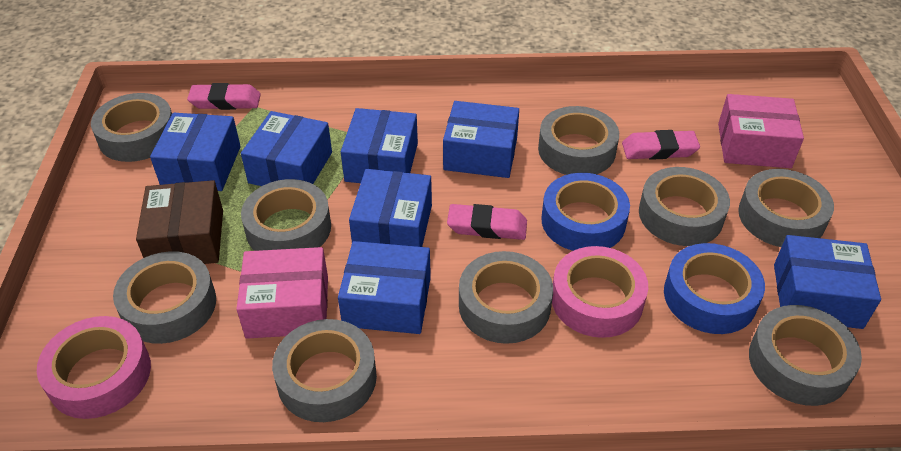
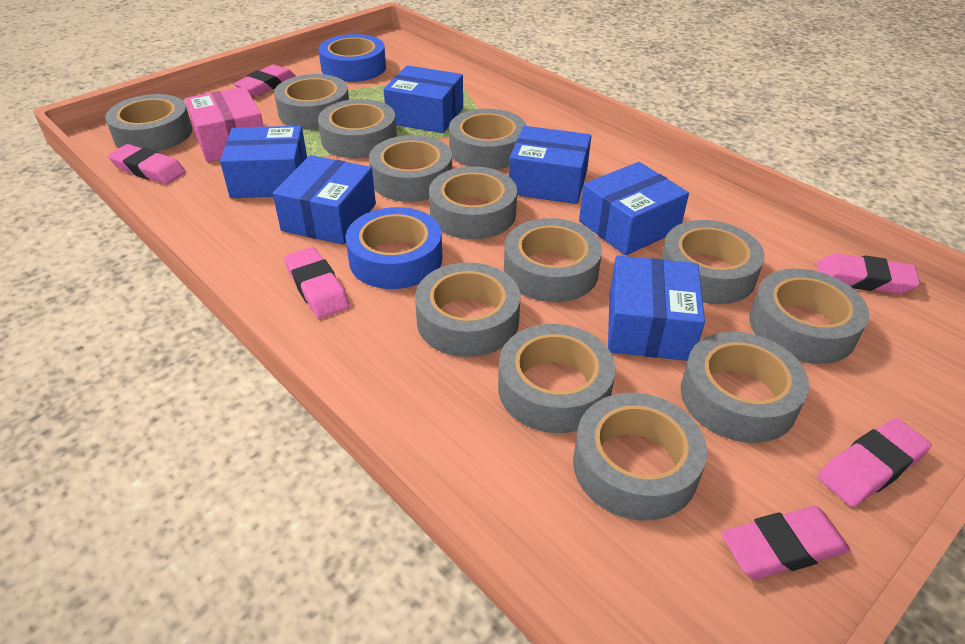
blue box: [150,113,241,191] [241,111,332,186] [338,241,431,334] [341,108,418,183] [349,169,432,247] [443,101,519,178] [774,235,881,329] = 7 -> [220,126,307,198] [273,155,376,245] [384,65,463,133] [509,126,591,204] [579,162,689,255] [608,256,705,361] = 6
brown box: [136,180,223,264] = 1 -> none = 0
grey tape: [91,93,172,162] [113,251,216,344] [241,179,331,251] [272,319,377,422] [459,251,553,344] [538,106,619,175] [639,167,730,246] [738,169,834,247] [749,305,862,406] = 9 -> [105,94,192,151] [274,74,349,129] [318,99,397,159] [369,135,452,202] [415,262,521,357] [429,166,517,239] [449,109,527,170] [498,324,616,433] [504,218,602,302] [573,393,707,520] [661,220,764,304] [681,332,809,443] [749,269,869,364] = 13
pink box: [236,247,328,339] [718,94,804,168] = 2 -> [185,87,264,162] = 1
pink eraser: [187,83,261,110] [447,204,527,240] [622,130,700,160] = 3 -> [108,144,186,184] [234,64,296,96] [284,247,349,318] [721,506,850,579] [817,253,920,294] [818,418,931,507] = 6
pink tape: [37,316,151,419] [552,246,648,338] = 2 -> none = 0

